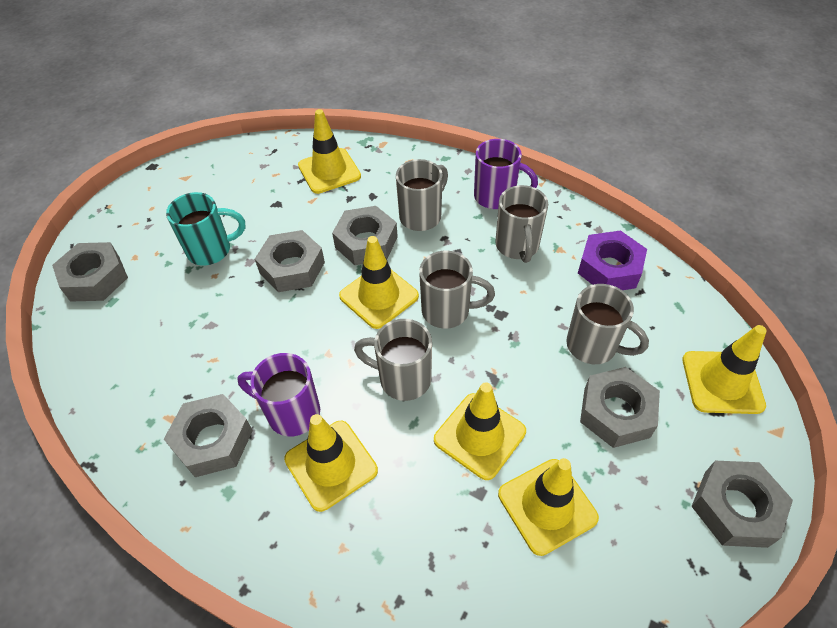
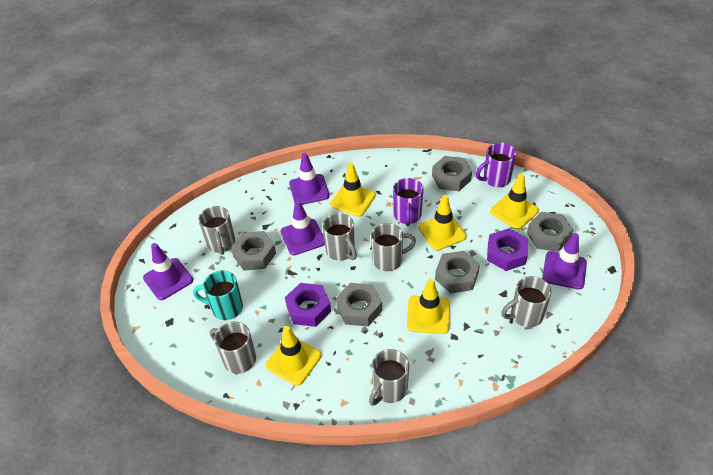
grey mug: [354,319,432,401] [396,159,448,231] [419,251,495,329] [495,185,548,263] [566,284,649,364] = 5 -> [198,206,235,255] [210,322,256,374] [322,213,357,261] [369,349,409,406] [371,223,416,271] [501,276,552,327] = 6
grey nut: [52,242,128,302] [164,394,253,477] [255,230,325,292] [332,206,398,265] [580,367,660,448] [691,461,793,548] = 6 -> [231,231,276,271] [336,283,382,326] [432,156,472,191] [435,251,480,293] [527,212,573,252] = 5
purple nut: [578,230,647,290] = 1 -> [285,283,331,327] [487,228,528,271] = 2
purple traffic cone: none = 0 -> [143,243,193,300] [280,200,325,255] [289,153,330,205] [542,233,587,290] = 4
yellow traffic cone: [284,414,378,512] [298,109,361,194] [339,236,419,329] [434,382,526,480] [498,458,599,556] [682,325,767,414] = 6 -> [265,326,321,386] [330,163,376,217] [407,279,450,334] [418,195,467,251] [490,173,539,230] = 5

